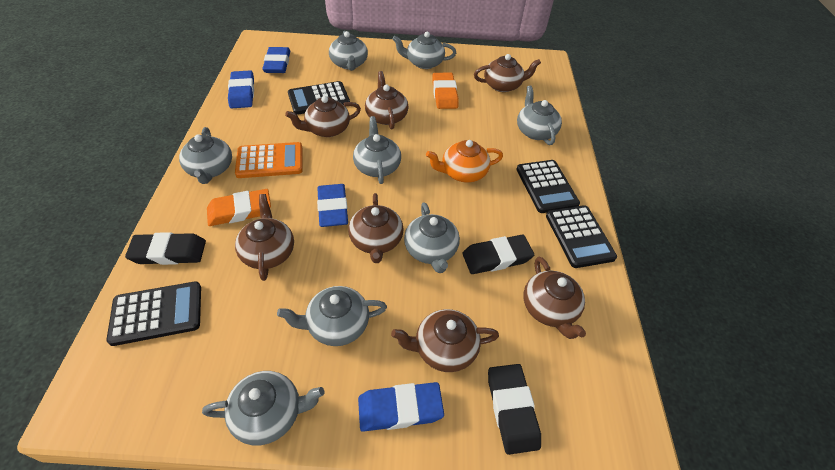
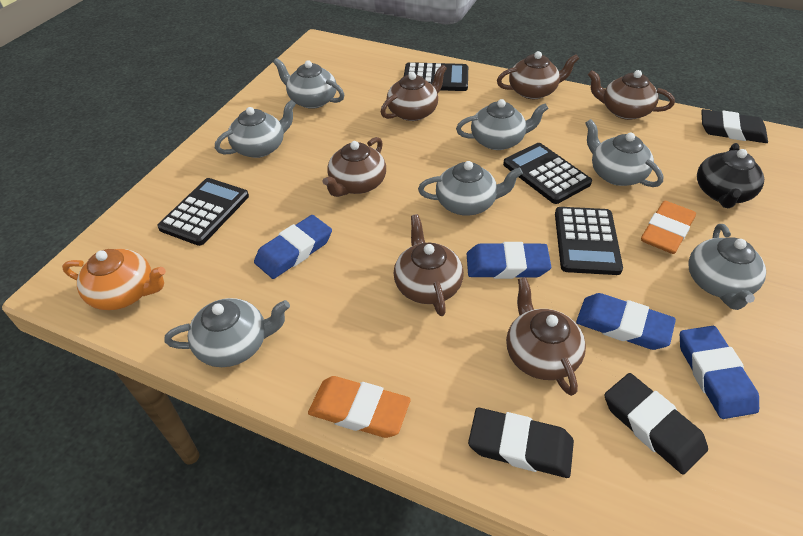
black teapot: none = 0 -> [697,143,764,208] = 1
brown teapot: [235,194,294,281] [285,96,361,137] [348,193,404,263] [365,71,409,129] [391,309,499,372] [474,54,541,92] [523,257,586,339] = 7 -> [323,137,386,197] [381,65,447,121] [394,214,464,316] [497,51,579,99] [506,277,586,396] [588,70,675,120] = 6
grey teapot: [179,127,232,184] [202,371,324,445] [277,286,387,346] [329,31,368,71] [353,116,401,184] [392,32,456,69] [404,203,460,273] [517,85,562,145] = 8 -> [164,298,290,367] [215,100,296,158] [273,58,344,109] [418,161,523,216] [456,99,549,150] [585,119,663,187] [688,224,766,310] = 7
orange calculator: [235,142,303,178] = 1 -> none = 0

